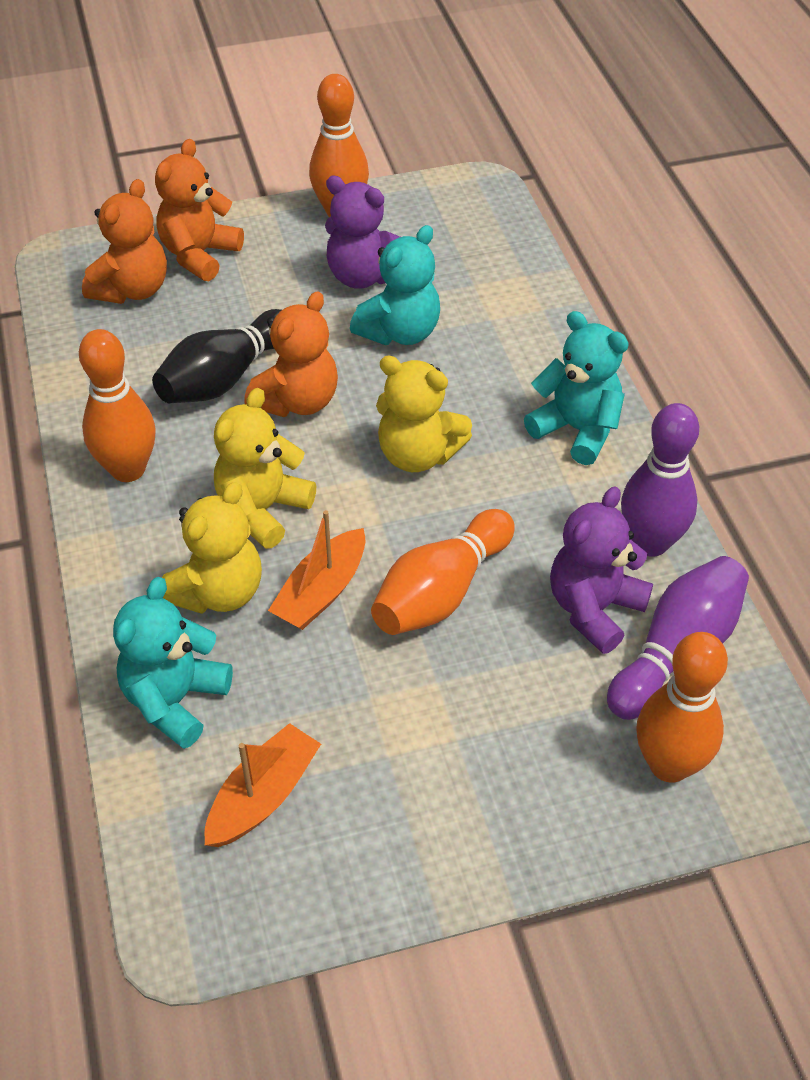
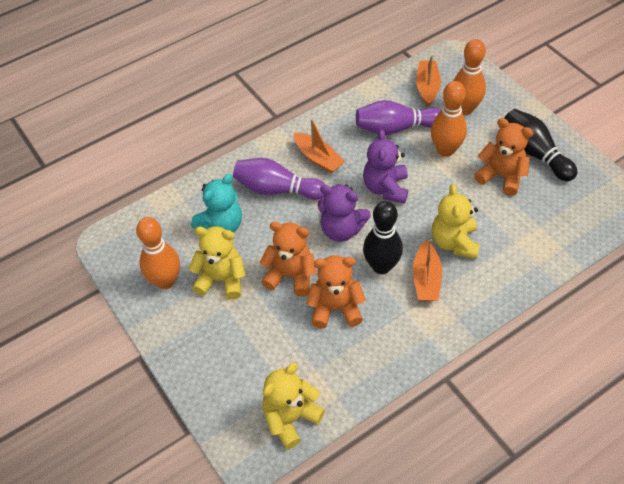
black bowling pin: [152,309,282,403] = 1 -> [363,201,403,274] [504,109,577,181] = 2
orange boat: [204,723,321,847] [268,510,365,630] = 2 -> [294,119,346,173] [413,239,442,301] [416,55,441,107] = 3
orange bowling pin: [79,329,156,482] [309,74,369,217] [371,509,515,635] [636,632,728,783] = 4 -> [136,217,180,289] [431,81,467,157] [453,39,486,115] = 3
turquoise teddy bear: [113,577,233,749] [350,225,440,345] [524,311,629,465] = 3 -> [191,174,242,233] = 1

